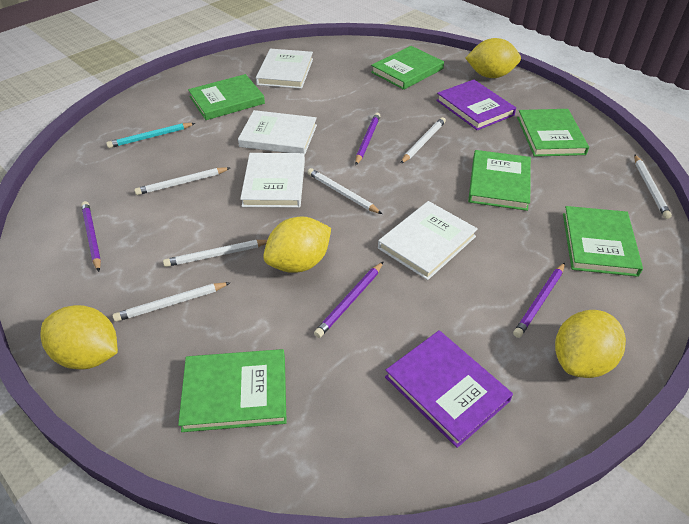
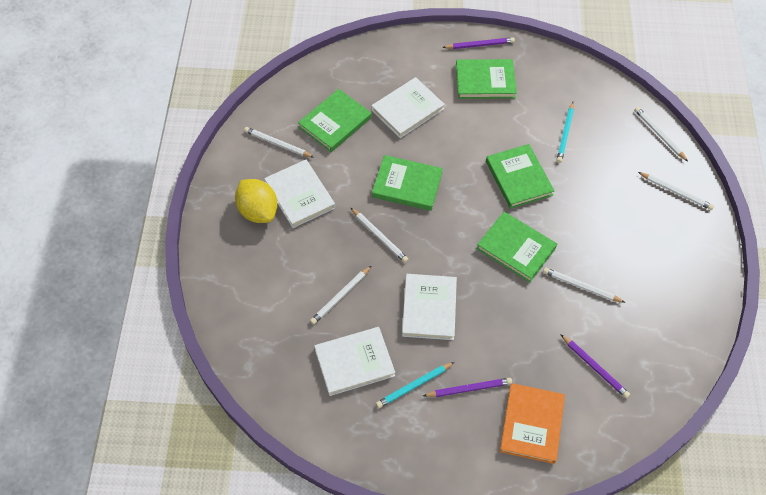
green book: [178,349,287,432] [188,74,265,120] [371,46,444,90] [468,150,531,211] [517,109,589,157] [563,206,643,277] = 6 -> [298,89,372,152] [372,155,443,211] [456,59,517,99] [476,212,557,282] [486,144,555,209] = 5
orange book: none = 0 -> [500,383,565,464] = 1
purple book: [385,330,513,448] [436,80,516,130] = 2 -> none = 0
purple pencil: [81,201,101,272] [314,261,384,338] [355,113,380,165] [513,262,565,338] = 4 -> [423,378,512,397] [442,37,515,49] [560,334,630,398] = 3
turquoise pencil: [106,123,195,148] = 1 -> [376,362,454,408] [557,102,574,163] = 2
yellow lemon: [41,305,118,369] [263,217,331,273] [465,38,521,78] [555,310,626,378] = 4 -> [235,179,278,223] = 1

